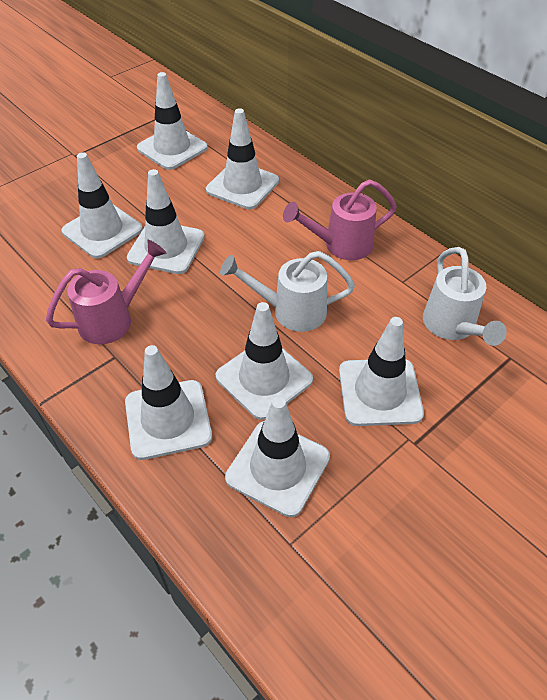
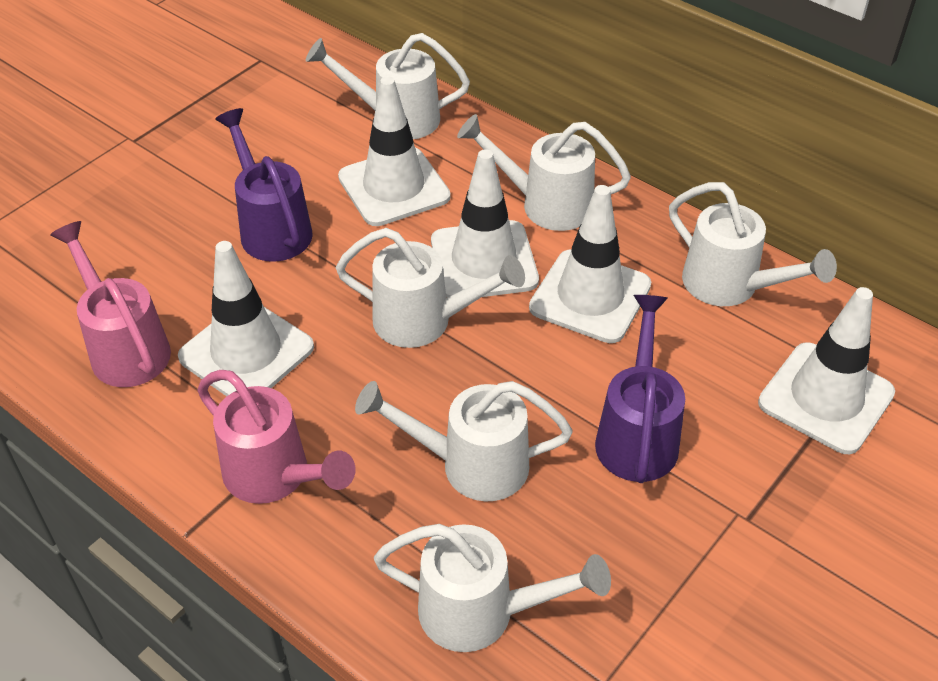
purple watering can: none = 0 -> [215,108,313,262] [595,295,685,483] = 2
white traffic cone: [62,152,143,259] [125,345,212,460] [127,169,205,274] [137,72,208,170] [206,108,279,209] [216,302,313,420] [225,397,330,517] [339,317,424,426] = 8 -> [178,241,314,396] [338,76,451,226] [431,149,539,298] [529,185,651,343] [758,287,895,454] = 5
white watering can: [220,251,355,332] [423,247,507,346] = 2 -> [306,33,470,139] [336,228,525,348] [355,381,573,501] [374,524,611,652] [457,114,631,231] [669,182,837,306] = 6

